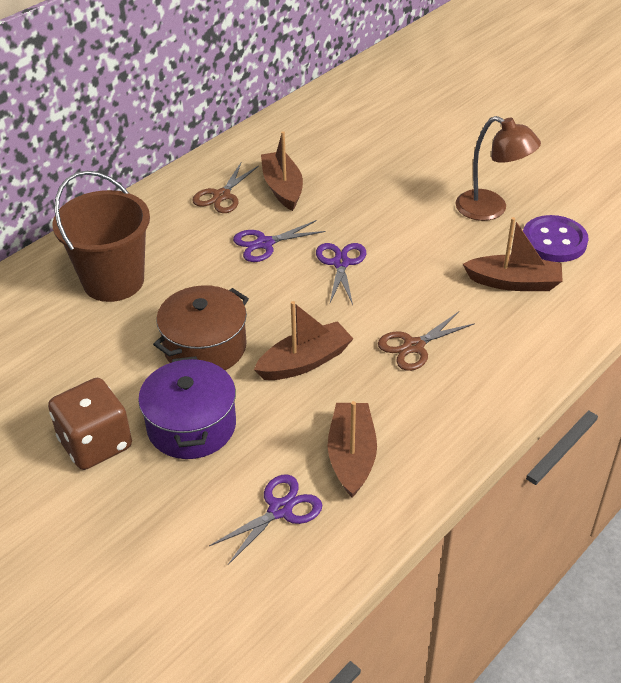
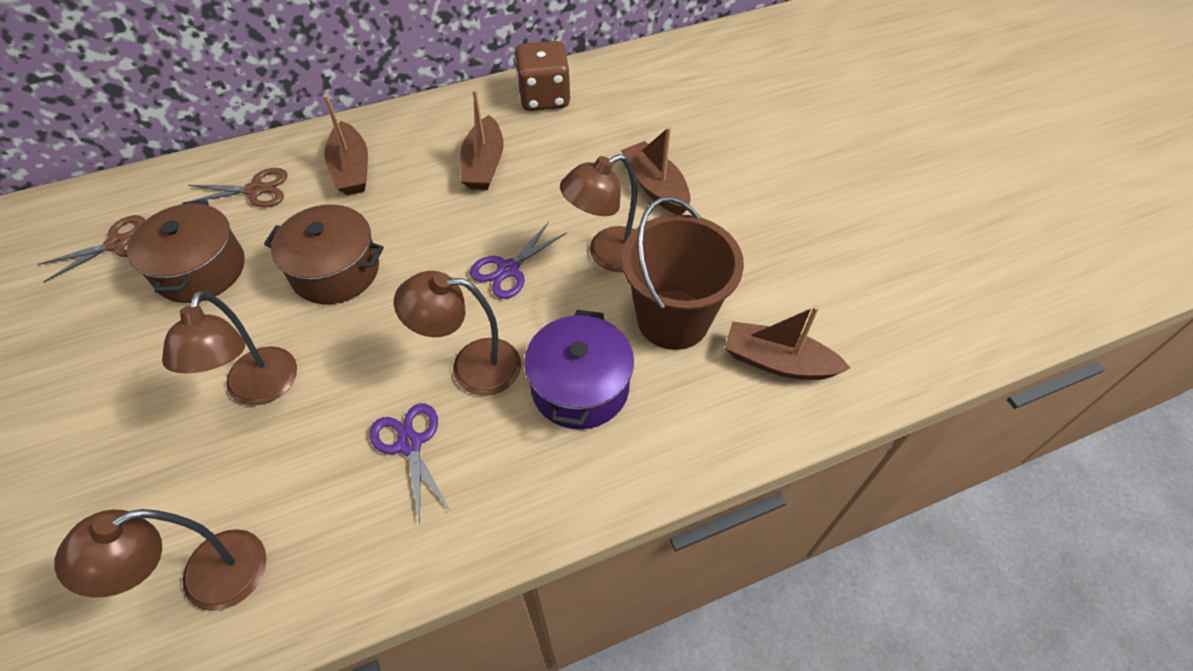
brown lamp: [456,116,541,221] = 1 -> [54,509,267,611] [162,291,297,405] [394,271,521,396] [560,154,637,272] = 4
brown pot: [153,285,249,370] = 1 -> [127,201,245,303] [264,204,384,304] = 2
purple button: [523,215,589,262] = 1 -> none = 0
purple scissors: [209,474,322,565] [233,220,325,262] [316,243,366,305] = 3 -> [370,403,451,524] [470,222,567,299] = 2

